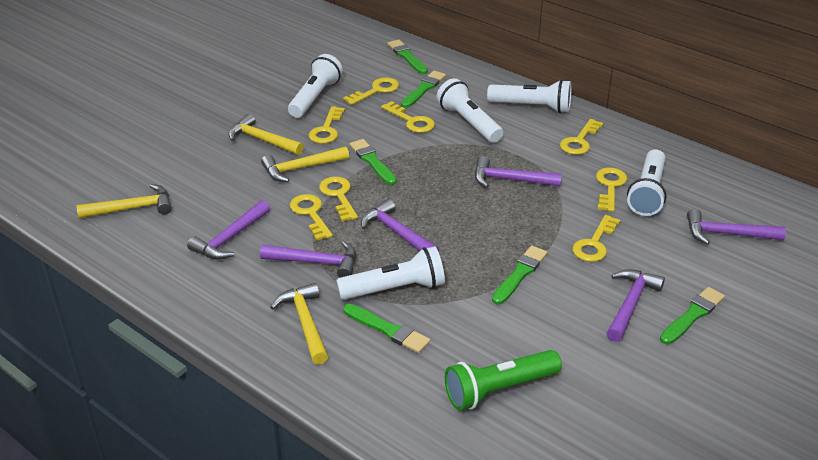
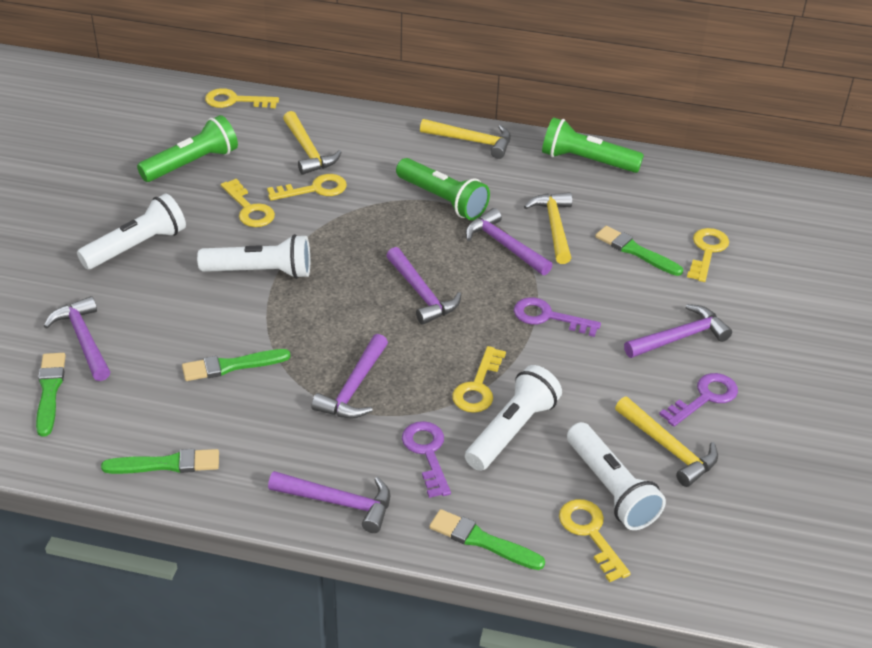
green brush: [343,304,430,353] [349,139,397,185] [387,40,428,74] [401,71,446,108] [492,246,548,305] [660,287,725,345] = 6 -> [36,353,66,437] [101,449,219,474] [182,349,291,381] [429,509,545,570] [595,226,683,276] = 5
green flashlight: [445,350,562,410] = 1 -> [137,115,238,182] [396,158,490,220] [542,117,644,173] = 3
purple key: none = 0 -> [402,421,451,498] [514,297,601,337] [659,373,738,427] = 3
white flashlight: [288,54,343,118] [336,246,445,300] [437,78,503,143] [487,79,571,113] [627,149,666,216] = 5 -> [77,193,186,269] [197,234,310,279] [465,365,562,471] [567,422,666,530] = 4
yellow key: [290,194,333,241] [309,106,345,144] [319,176,358,221] [343,77,399,105] [381,101,435,133] [560,119,603,155] [572,215,620,262] [596,168,627,212] = 8 -> [205,88,279,108] [221,178,275,227] [267,174,347,201] [452,346,506,413] [559,499,631,582] [687,228,729,282] = 6

